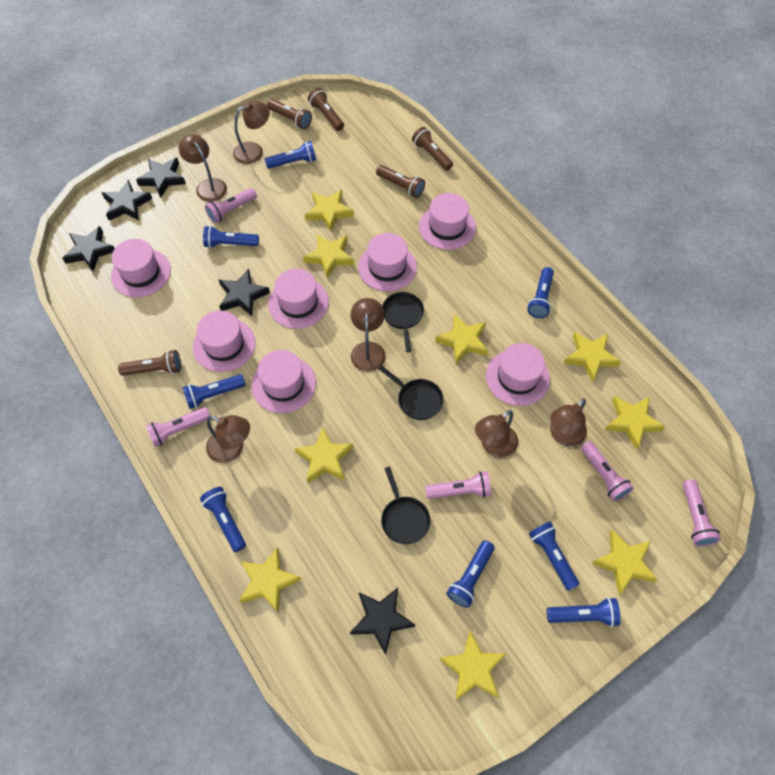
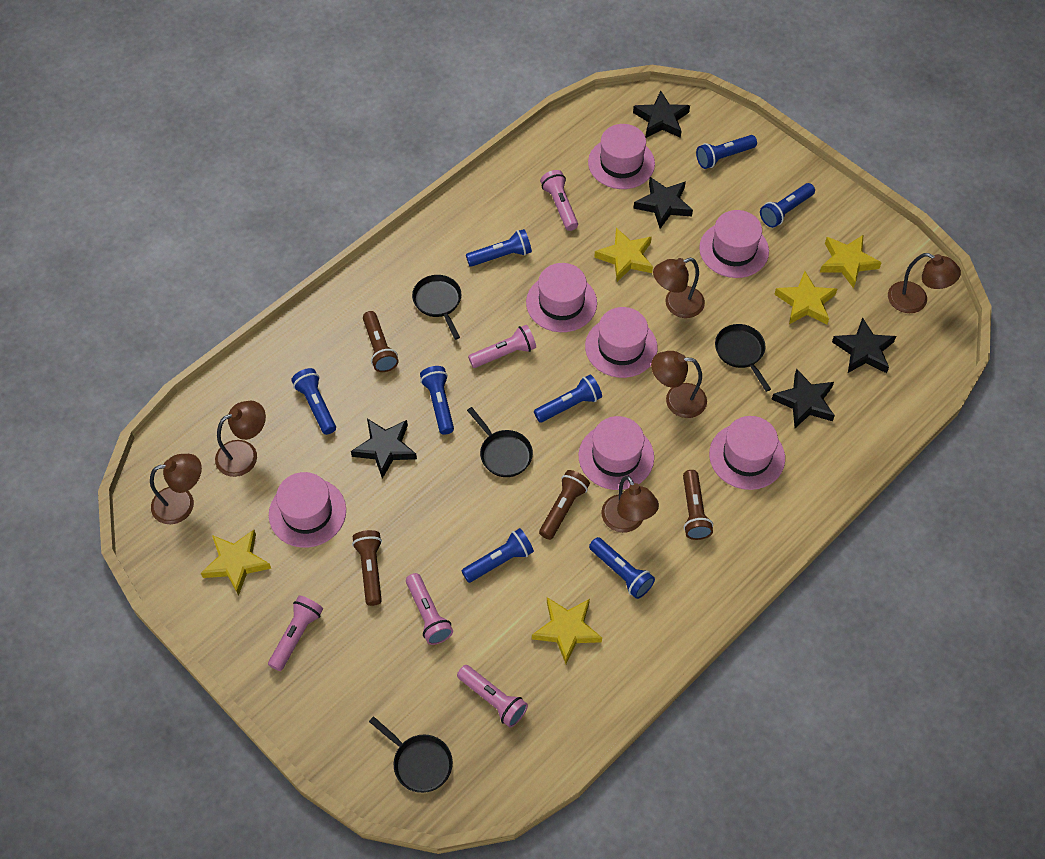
black pan: [379,366,444,420] [381,467,430,544] [382,292,424,352] = 3 -> [369,716,453,793] [412,275,461,340] [467,407,533,477] [715,324,771,392] = 4
brown flashlight: [118,350,181,376] [267,99,312,129] [308,88,344,131] [376,165,425,198] [412,127,453,171] = 5 -> [352,530,382,606] [363,311,399,372] [539,470,590,540] [683,470,713,540] = 4
yellow star: [239,547,302,613] [294,427,353,483] [303,234,354,278] [305,190,354,231] [435,314,488,364] [439,631,506,700] [564,332,621,382] [592,530,658,595] [605,396,665,449] = 9 -> [201,530,271,596] [532,597,602,664] [594,228,653,282] [774,271,837,325] [820,235,882,288] = 5

